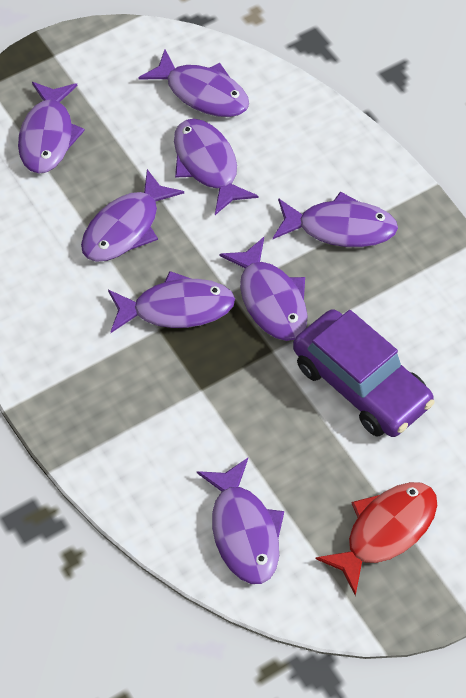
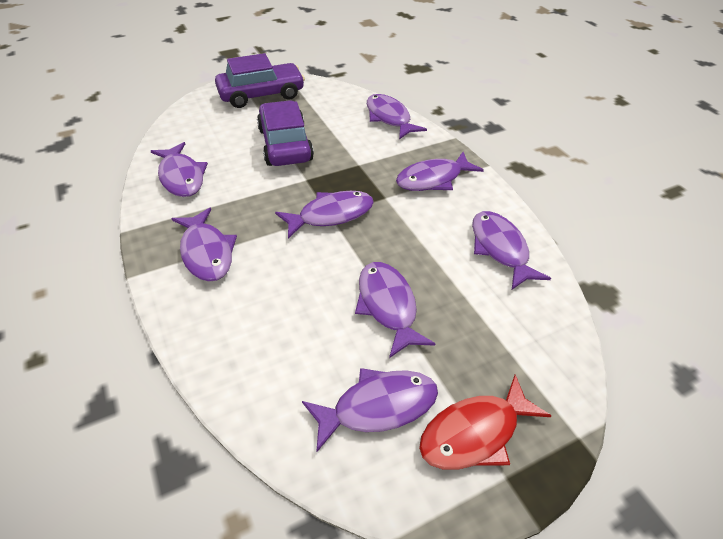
purple car: [293,309,435,437] = 1 -> [215,53,305,108] [257,100,314,166] = 2

